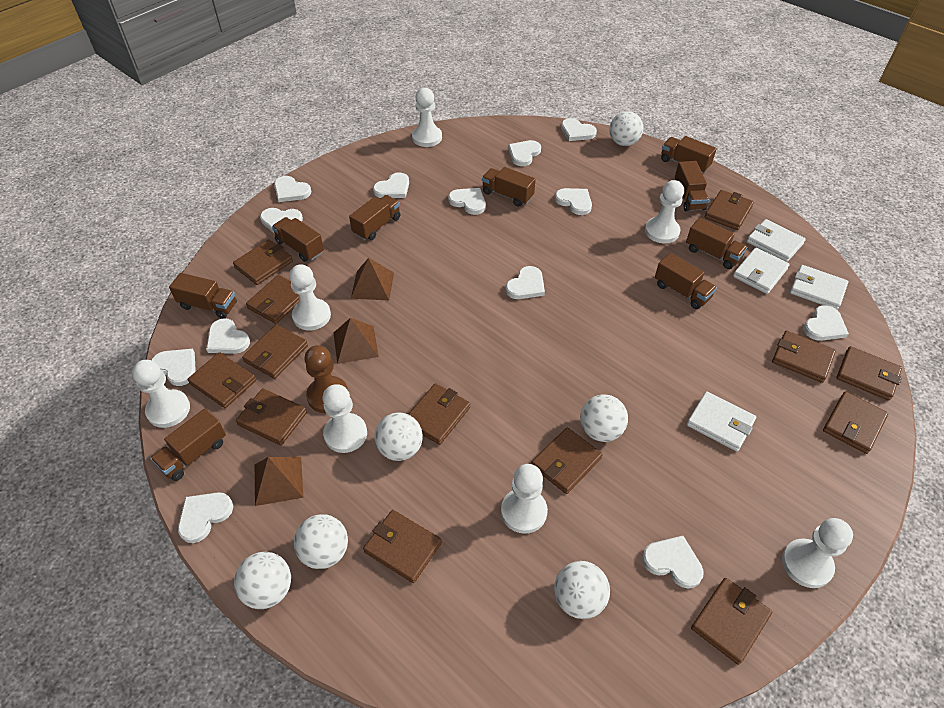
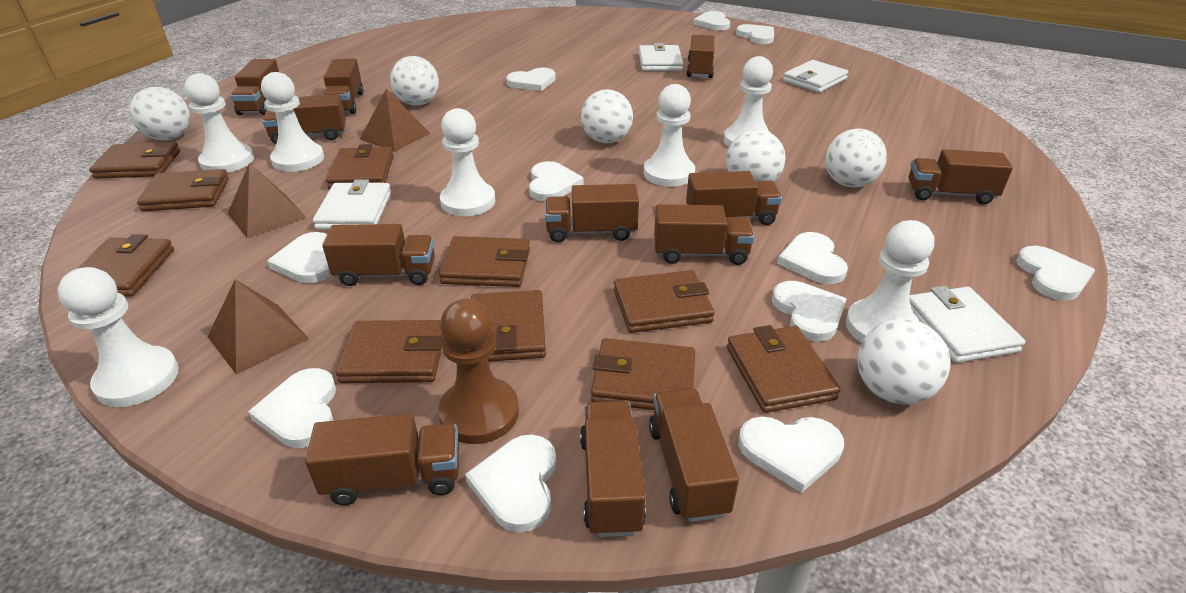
brown truck: [150,409,226,481] [169,273,237,319] [272,217,324,262] [349,195,401,240] [482,167,536,207] [655,253,717,309] [661,136,717,173] [675,161,709,212] [686,218,747,269] = 9 -> [231,59,279,115] [263,94,346,144] [305,414,459,505] [322,224,435,286] [323,58,364,114] [545,184,639,243] [580,401,646,537] [649,388,739,522] [654,204,754,265] [686,35,714,78] [686,171,782,225] [909,149,1013,205] = 12
brown wallet: [187,352,256,408] [233,239,293,285] [236,388,307,445] [242,325,308,379] [246,275,299,324] [363,510,442,583] [408,383,470,445] [531,427,603,494] [691,578,772,665] [705,190,754,230] [772,331,836,383] [823,391,888,454] [836,346,902,401] = 13 -> [77,234,174,297] [89,142,180,179] [137,169,229,212] [326,144,394,189] [336,320,443,383] [439,236,530,287] [471,290,546,362] [591,338,695,410] [614,270,715,333] [727,325,841,413] = 10
white heart: [152,349,196,386] [178,492,233,543] [206,318,250,354] [260,208,303,234] [274,176,311,202] [373,172,409,198] [448,188,486,215] [506,266,545,299] [508,140,541,166] [555,188,592,215] [561,118,597,141] [642,536,704,589] [803,305,849,341] = 13 -> [248,368,336,448] [267,232,331,283] [465,434,556,533] [506,68,556,91] [529,161,584,201] [693,11,730,30] [736,24,774,44] [738,416,844,493] [772,281,846,342] [777,232,848,284] [1016,246,1095,301] = 11

